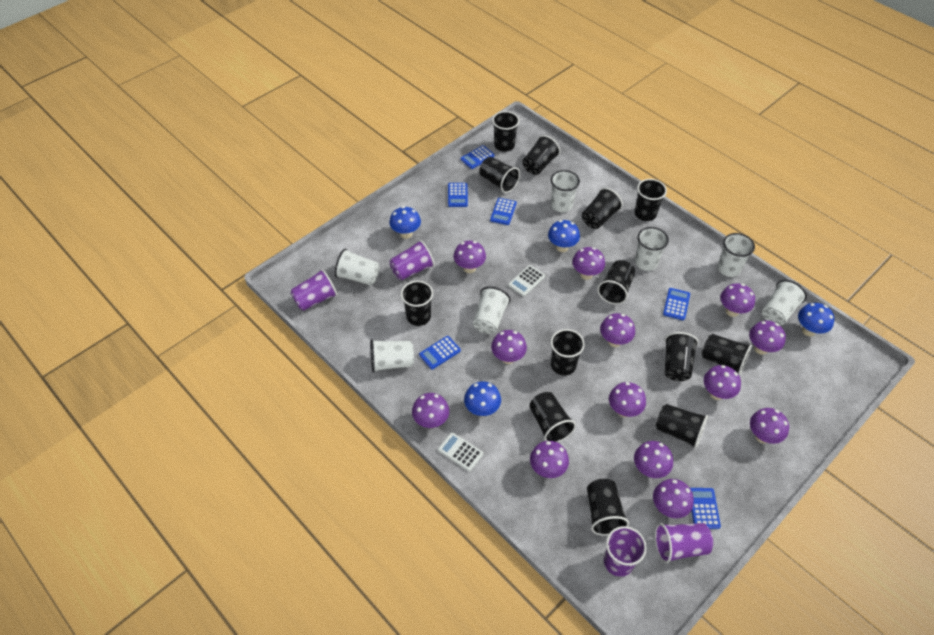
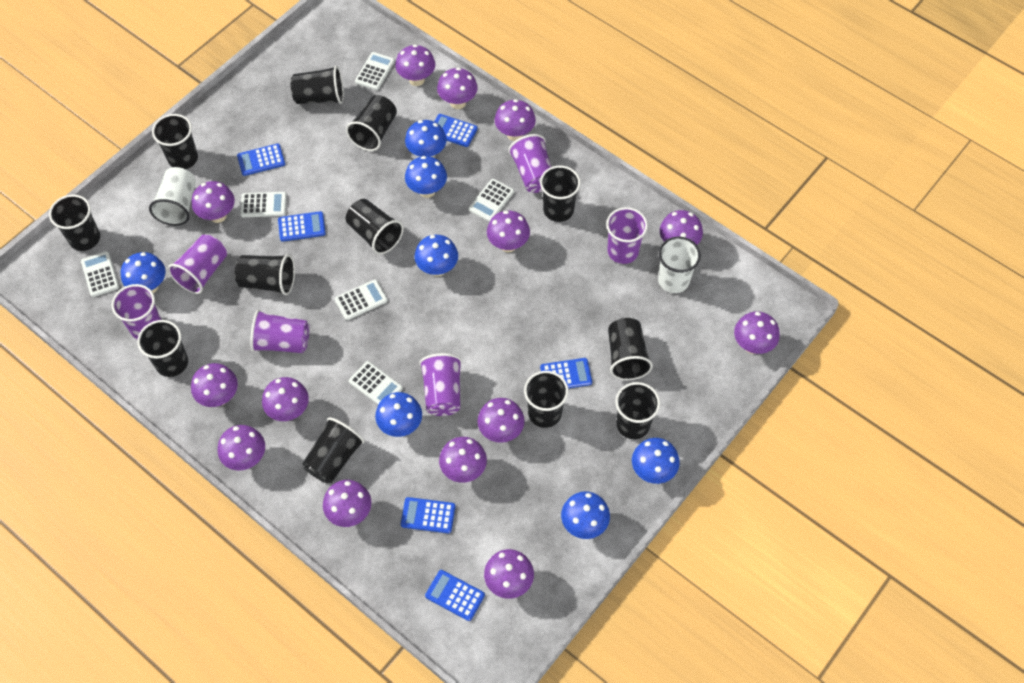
black cup: [401,281,433,326] [479,157,520,193] [492,111,519,152] [522,135,560,175] [529,392,576,443] [551,329,585,376] [582,188,623,229] [587,479,629,536] [597,260,635,305] [634,179,667,221] [656,404,708,449] [665,332,699,381] [702,334,752,375] = 13 -> [49,195,100,251] [137,320,188,377] [152,114,198,169] [234,254,295,295] [290,66,344,104] [302,417,364,483] [346,95,397,151] [346,199,404,255] [524,371,569,428] [540,166,581,222] [608,318,653,380] [615,382,660,439] = 12
blue mushroom: [389,206,421,239] [464,381,501,417] [548,220,580,252] [798,303,834,336] = 4 -> [121,252,166,293] [375,392,422,437] [405,120,447,157] [405,156,447,198] [415,235,458,277] [561,491,610,539] [632,438,680,484] = 7
purple cup: [290,269,337,311] [389,240,435,280] [604,526,647,577] [655,523,713,563] = 4 -> [112,284,161,340] [168,234,227,294] [250,310,310,353] [419,353,462,416] [508,134,551,193] [606,207,648,264] = 6
purple mushroom: [412,393,449,428] [454,241,486,273] [491,330,527,364] [530,441,569,478] [572,247,605,280] [600,313,635,347] [609,382,646,417] [634,441,673,478] [653,479,694,518] [704,365,741,400] [720,283,755,317] [749,321,786,355] [750,408,789,444] = 13 -> [191,363,238,407] [192,181,235,223] [218,425,265,470] [262,377,309,421] [323,480,371,527] [395,44,435,86] [437,68,478,109] [439,437,487,483] [478,398,525,443] [484,549,534,599] [487,211,530,253] [495,99,536,141] [660,210,703,245] [734,312,780,354] = 14
white calculator: [438,432,483,471] [508,265,545,296] = 2 -> [81,251,119,297] [240,192,287,217] [335,279,388,320] [349,361,403,404] [355,52,395,90] [469,179,514,222] = 6
white cup: [335,249,380,285] [371,339,414,373] [473,287,511,334] [551,170,580,212] [635,227,669,271] [717,233,755,277] [762,280,807,325] = 7 -> [149,167,196,226] [658,237,701,293] = 2

